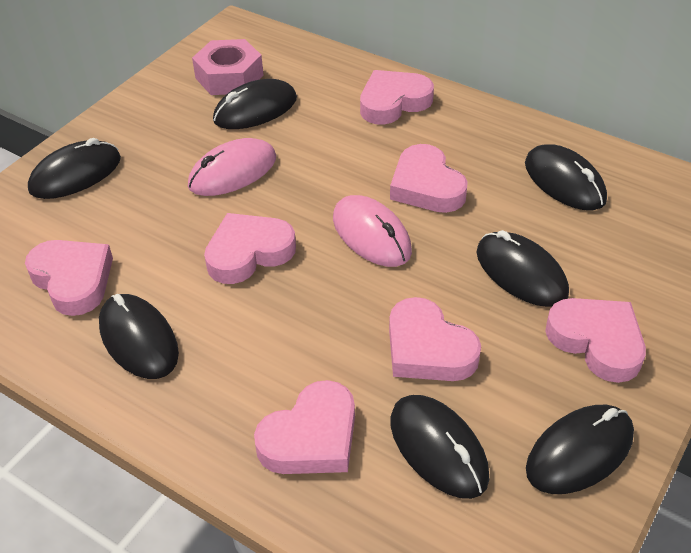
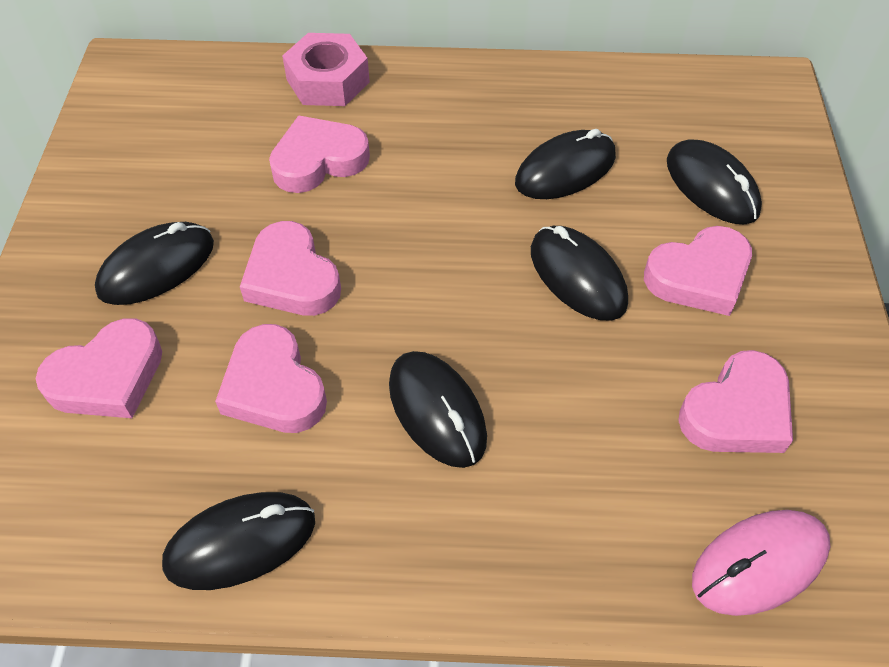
black mouse: [28,138,121,199] [99,294,179,379] [213,79,297,129] [391,395,489,499] [476,230,569,307] [525,144,607,210] [526,405,634,494] = 7 -> [95,222,214,305] [162,492,315,590] [389,351,487,468] [515,129,616,199] [531,226,628,321] [667,139,762,224] = 6
pink heart: [25,240,113,316] [204,213,296,284] [254,380,355,474] [360,70,434,125] [389,297,481,381] [390,144,468,213] [545,298,646,383] = 7 -> [36,318,162,418] [215,324,327,433] [240,221,341,316] [269,115,370,193] [644,226,752,316] [678,350,793,453] = 6
pink mouse: [188,138,276,196] [333,195,412,267] = 2 -> [692,510,830,616] = 1

